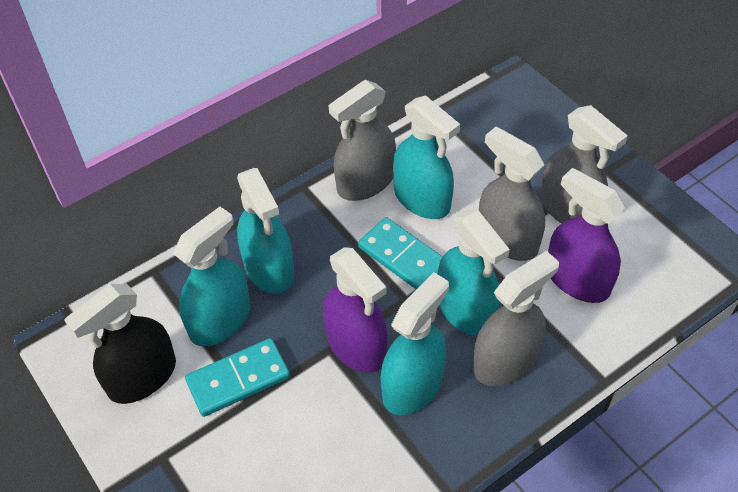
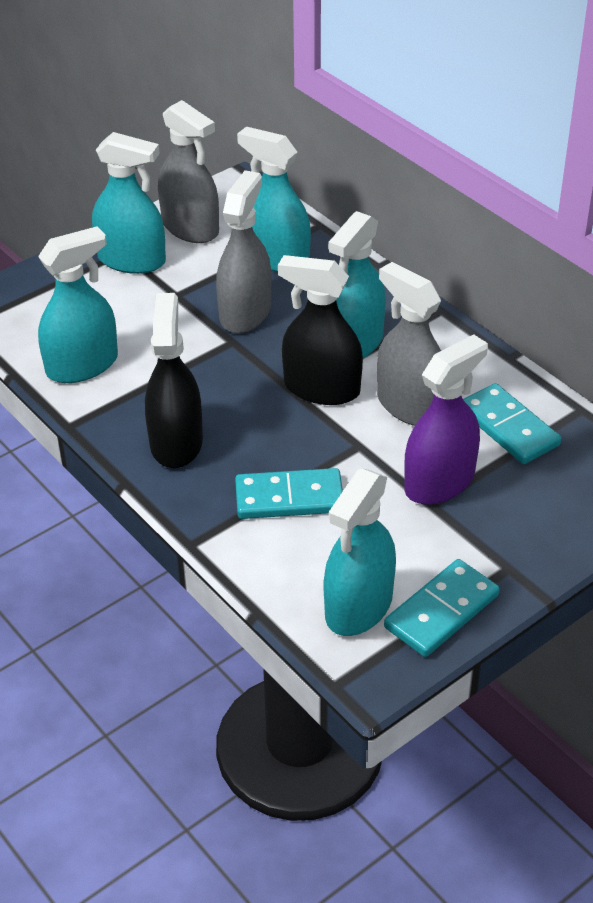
black spray bottle: [64,284,176,404] = 1 -> [145,293,203,468] [278,255,363,405] = 2
grey spray bottle: [329,80,396,201] [473,251,559,386] [479,127,545,261] [540,105,628,224] = 4 -> [158,100,219,243] [216,170,271,333] [377,262,441,426] = 3
purple spray bottle: [323,247,387,373] [548,168,625,303] = 2 -> [404,334,488,505] = 1
turquoise domino: [185,338,290,417] [358,217,443,290] = 2 -> [235,468,343,519] [384,559,500,657] [463,383,561,464] = 3

